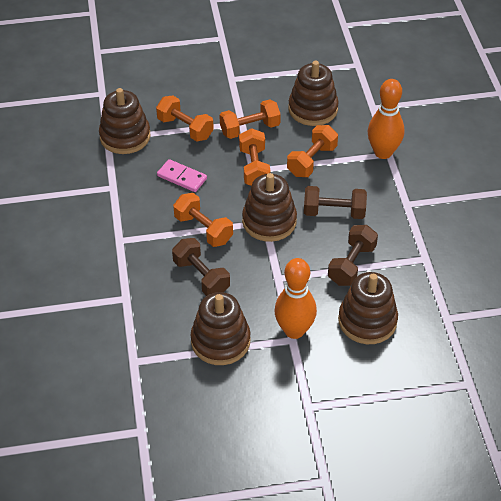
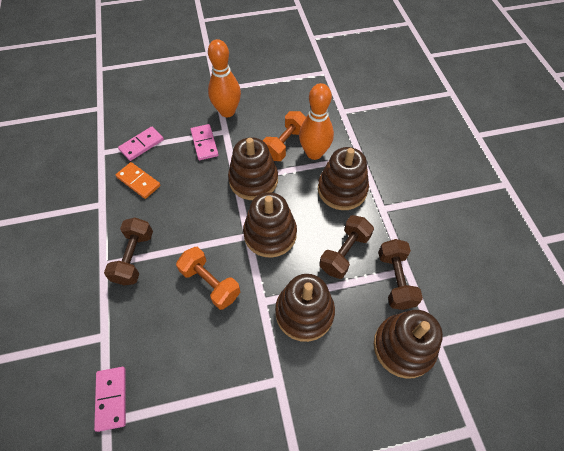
orange domino: none = 0 -> [116,162,161,199] = 1
orange dumbbell: [156,95,214,141] [173,193,233,247] [220,99,281,139] [239,128,271,186] [287,125,338,177] = 5 -> [176,247,240,310] [263,111,306,161] = 2
pink domino: [157,159,207,192] = 1 -> [94,367,126,432] [118,127,164,161] [190,124,219,160] = 3

